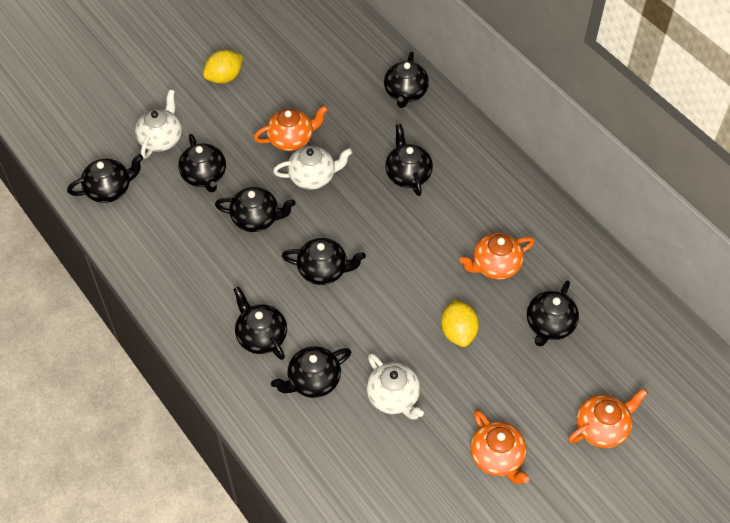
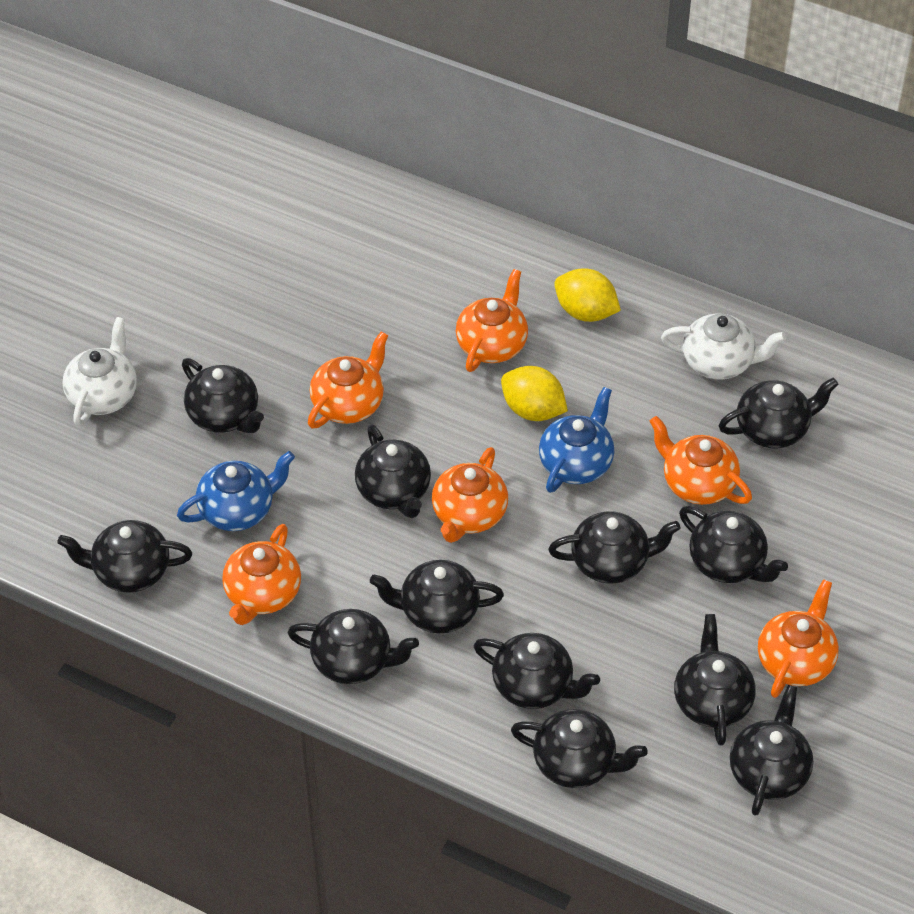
black teapot: [67,154,143,203] [178,134,226,192] [215,187,296,232] [233,286,287,360] [271,346,351,398] [282,238,366,285] [384,52,429,108] [385,124,433,196] [527,281,579,347] = 9 -> [57,520,192,593] [182,358,264,433] [288,609,419,684] [355,424,431,518] [370,560,504,634] [473,633,600,709] [511,709,648,788] [548,511,680,583] [674,614,756,746] [679,506,788,583] [719,378,838,448] [730,685,813,816] = 12
blue teapot: none = 0 -> [177,451,295,531] [539,387,614,493] = 2
orange teapot: [254,105,328,151] [460,233,535,280] [470,410,529,484] [568,389,648,448] = 4 -> [222,524,301,625] [308,332,388,428] [432,447,508,543] [456,269,528,372] [649,416,752,505] [758,579,839,698] = 6
white teapot: [135,90,182,159] [273,146,352,190] [366,353,424,420] = 3 -> [63,317,137,426] [661,313,786,380] = 2

